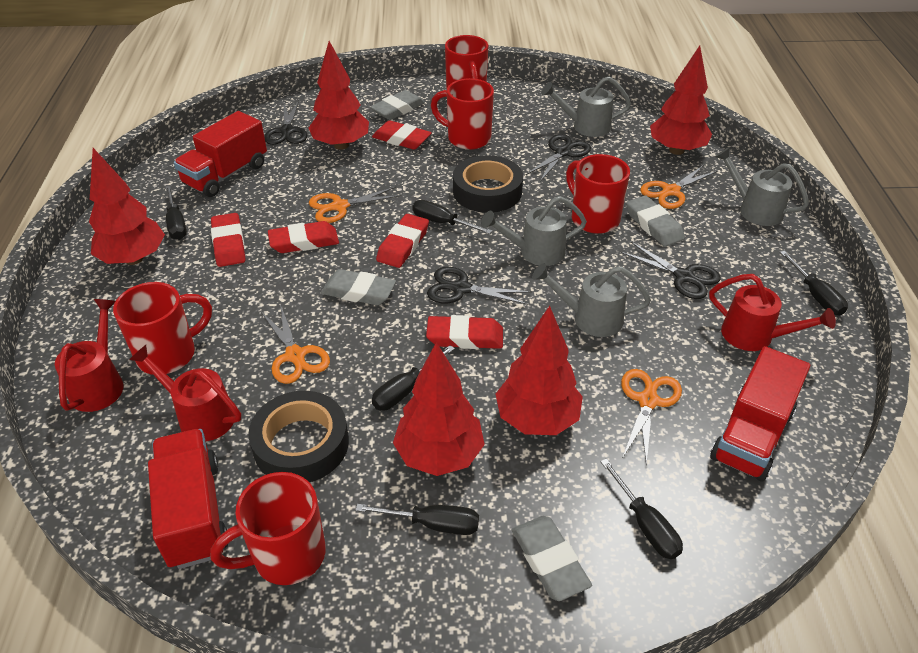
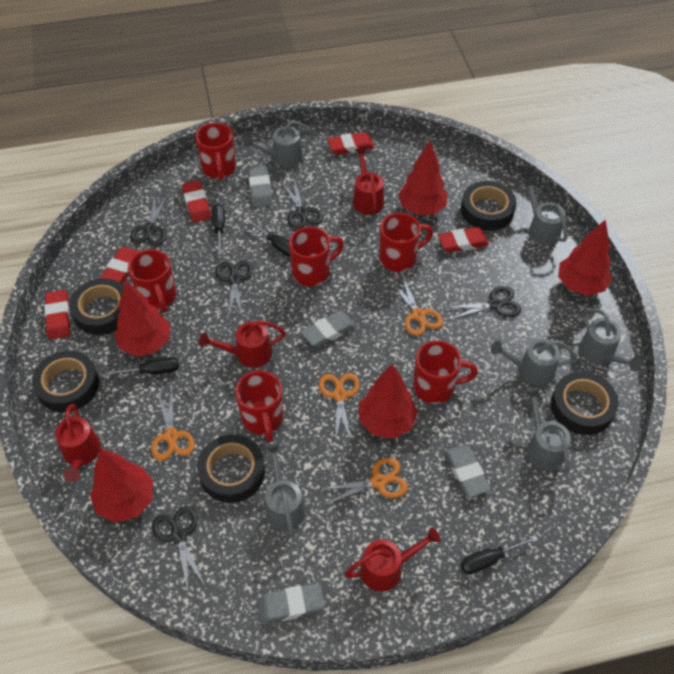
black scissors: [264,101,307,145] [427,267,532,305] [526,134,591,182] [620,242,721,299] = 4 -> [130,194,168,246] [152,506,205,591] [215,261,253,318] [282,179,323,230] [445,286,521,320] = 5
black screwdriver: [165,185,187,240] [355,504,479,535] [372,345,455,410] [412,200,492,234] [600,458,683,559] [780,251,848,316] = 6 -> [105,357,179,376] [212,203,225,255] [246,219,290,257] [460,535,538,574] = 4
black tape: [248,391,349,482] [453,155,523,213] = 2 -> [32,351,99,412] [70,279,124,335] [197,434,265,503] [461,181,517,231] [551,372,619,435] = 5
grey watering can: [481,196,587,266] [532,263,651,337] [541,76,631,137] [715,147,809,226] = 4 -> [244,120,313,167] [265,443,305,537] [490,339,577,386] [522,178,567,245] [525,387,571,474] [579,309,642,371] = 6
red mug: [113,282,212,374] [210,472,326,585] [431,78,494,150] [445,35,488,90] [566,154,630,234] = 5 -> [128,249,176,313] [195,122,236,180] [235,370,284,443] [289,227,344,287] [379,213,433,272] [413,340,478,404] = 6
red truck: [148,429,228,569] [174,111,267,197] [710,346,810,481] = 3 -> none = 0
red watering can: [55,299,124,412] [129,345,241,441] [709,274,836,351] = 3 -> [55,404,101,482] [199,320,286,368] [345,527,441,592] [353,148,384,215] = 4

